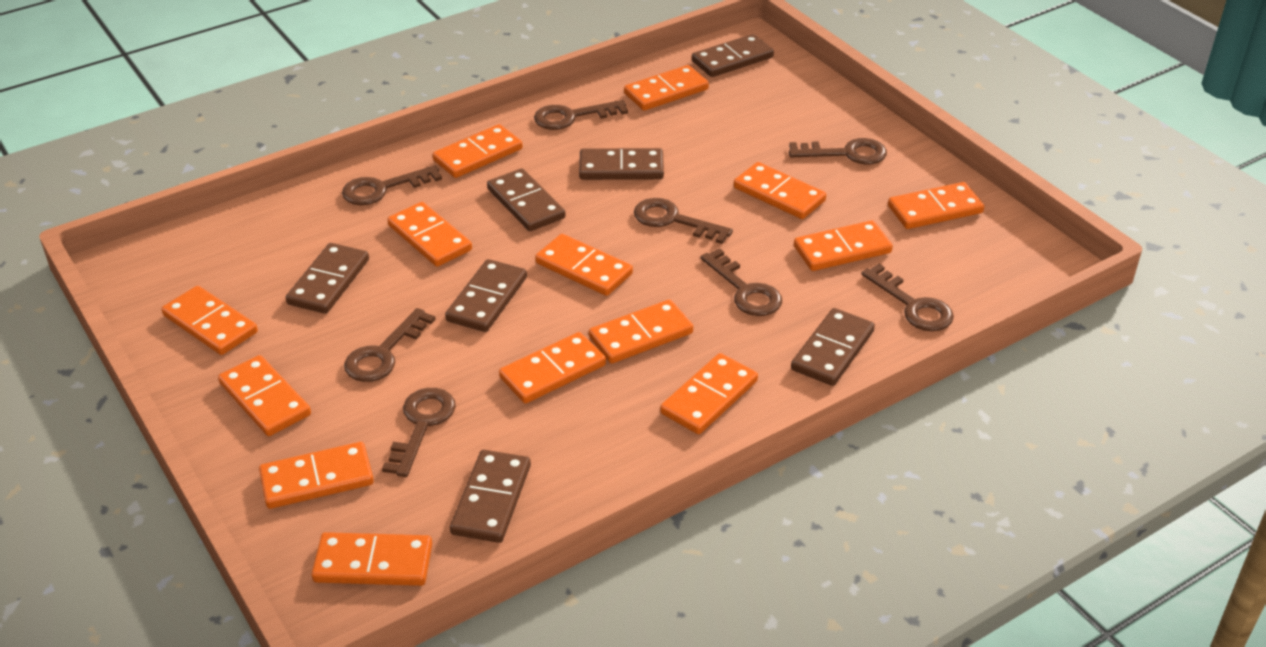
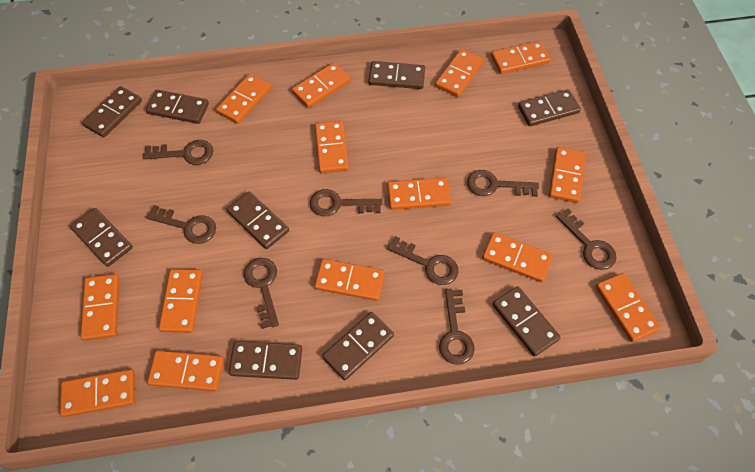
brown domino: [286,243,369,314] [445,259,527,332] [450,450,531,543] [487,169,566,231] [579,148,664,180] [692,34,774,77] [791,308,875,386] = 7 -> [70,208,133,267] [82,86,142,138] [146,90,209,124] [227,191,289,249] [229,341,302,380] [322,312,394,380] [369,61,425,89] [493,286,561,357] [518,89,581,126] = 9

